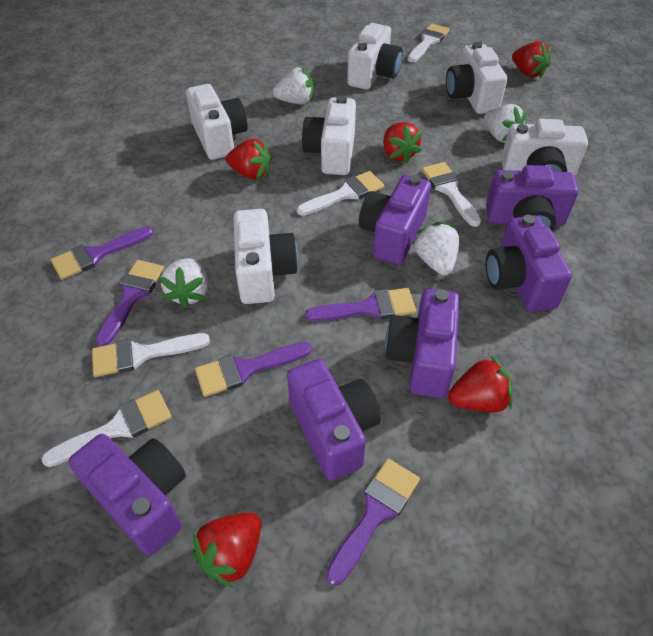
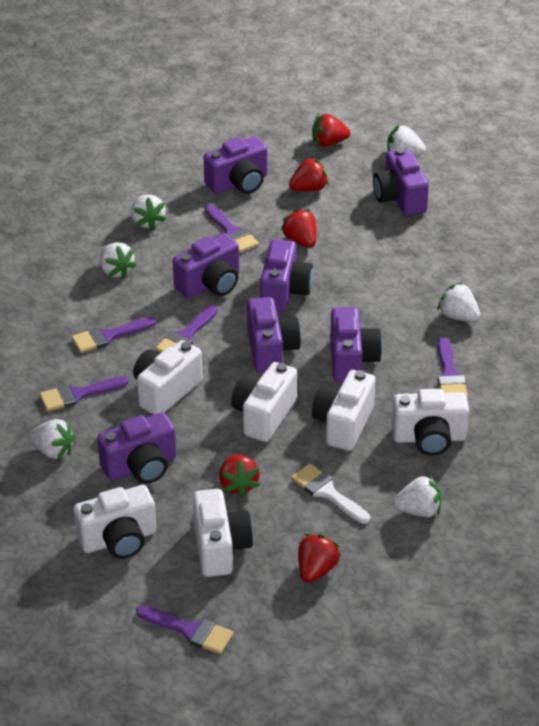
purple brush: [51,227,154,279] [96,260,164,346] [195,342,312,397] [305,288,416,322] [326,459,420,586] = 5 -> [40,376,129,411] [71,317,156,353] [136,605,233,654] [155,305,218,353] [205,204,259,253] [438,338,468,398] = 6
purple camera: [68,434,186,556] [287,359,381,481] [359,175,431,265] [385,289,460,398] [486,165,579,231] [486,215,572,312] = 6 -> [97,412,176,484] [173,233,239,299] [204,136,268,194] [247,297,301,373] [260,239,313,312] [330,307,382,383] [373,148,429,216] = 7
white brush: [41,390,172,467] [92,333,210,377] [297,171,384,216] [408,24,450,62] [422,162,481,227] = 5 -> [291,464,370,524] = 1
white strawberry: [159,258,209,309] [273,67,314,104] [413,222,459,275] [484,104,527,143] = 4 -> [28,419,75,460] [100,242,137,279] [131,194,166,230] [387,125,426,156] [393,475,441,517] [437,282,480,322] = 6

